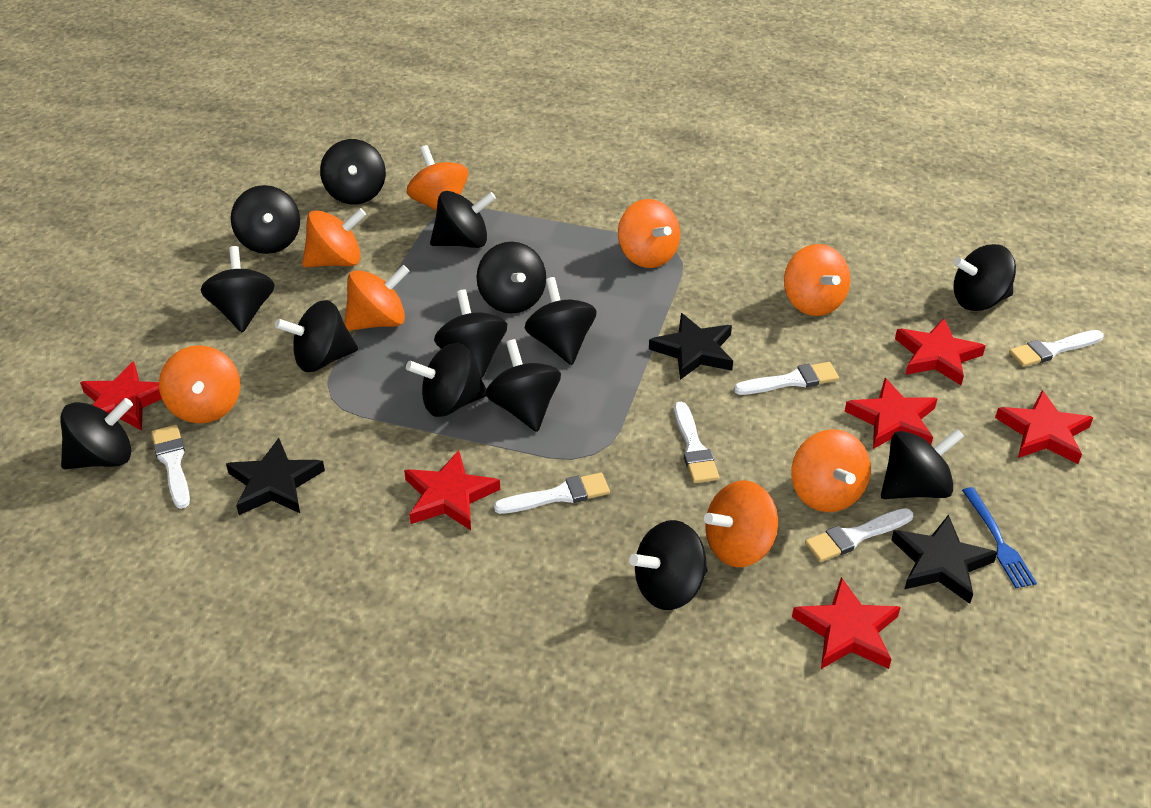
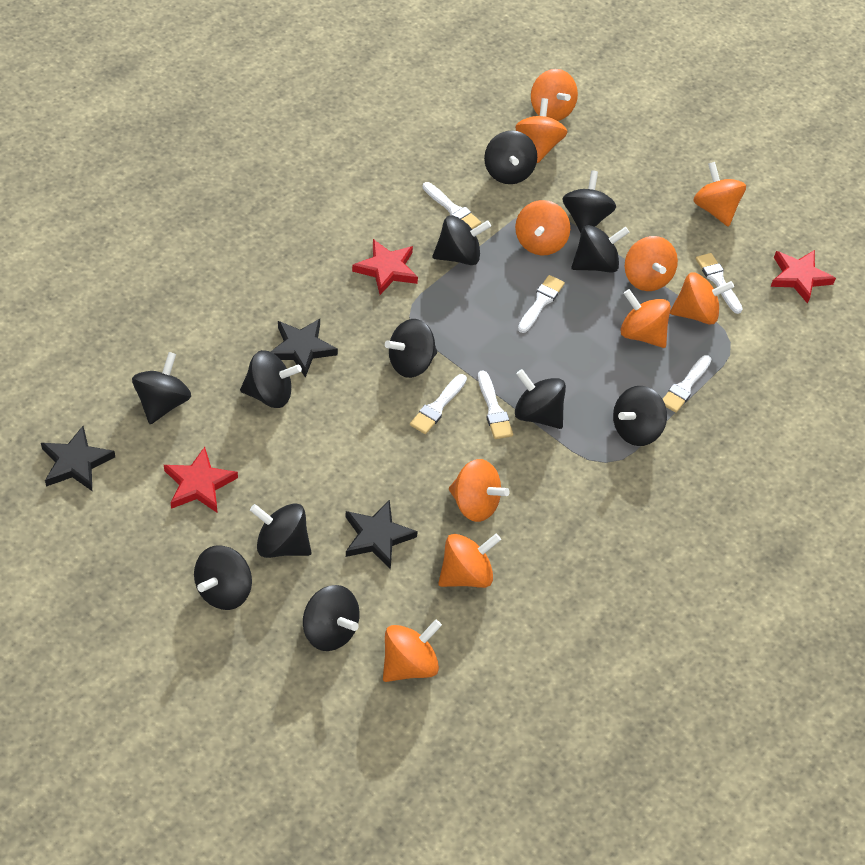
black spinning top: [60,398,133,469] [200,246,275,332] [231,185,300,254] [275,300,358,372] [320,139,386,205] [406,343,487,417] [430,191,496,248] [434,289,507,379] [477,242,546,314] [486,339,561,432] [525,277,597,365] [629,520,708,610] [881,428,964,499] [953,244,1016,311] = 14 -> [132,352,191,424] [194,546,252,610] [240,350,302,408] [250,503,312,558] [303,585,360,651] [385,319,437,378] [433,215,491,265] [484,130,537,184] [515,369,566,429] [562,170,616,233] [571,225,630,273] [613,386,667,446] = 12
blue fork: [962,487,1037,588] = 1 -> none = 0
orange spinning top: [159,345,240,423] [302,208,366,267] [344,265,410,331] [407,145,468,211] [618,199,680,268] [704,480,778,567] [784,244,850,316] [791,429,871,512] = 8 -> [383,619,442,682] [438,534,501,588] [449,459,510,522] [515,98,568,163] [515,200,570,255] [531,69,578,121] [620,289,671,348] [625,236,678,291] [670,272,734,324] [693,162,746,227] = 10
red star: [80,361,162,431] [404,450,500,530] [792,577,901,669] [845,378,938,449] [895,319,985,385] [995,390,1093,464] = 6 -> [164,447,238,513] [352,239,418,295] [770,250,836,304] = 3

